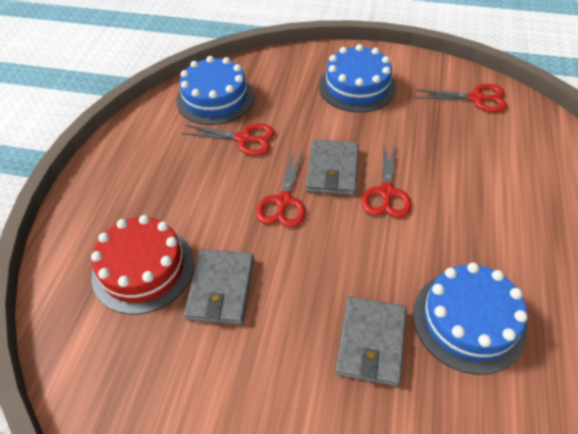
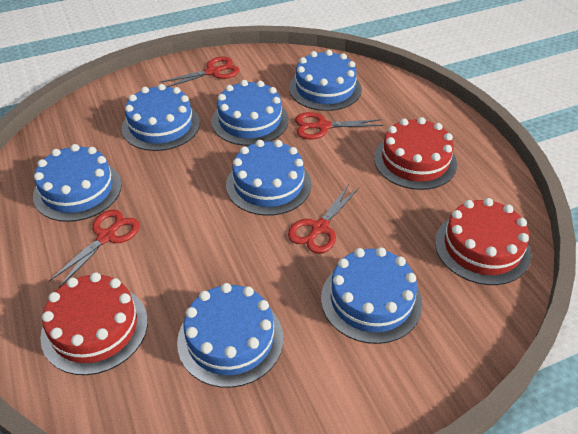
blue cake: [176,56,254,125] [319,44,396,113] [413,263,528,375] = 3 -> [33,144,122,222] [122,84,200,151] [177,283,283,388] [212,80,288,146] [226,140,311,216] [289,50,362,111] [321,247,423,344] = 7
grey wallet: [184,249,254,325] [306,139,359,195] [335,296,407,387] = 3 -> none = 0
red cake: [91,215,194,315] = 1 -> [40,272,148,375] [374,117,457,190] [435,198,531,285] = 3

